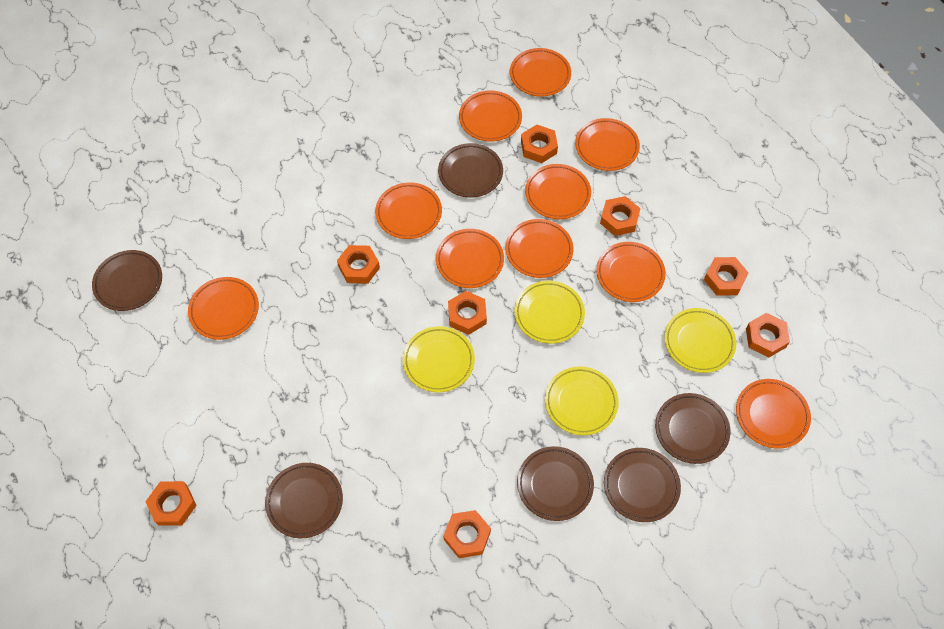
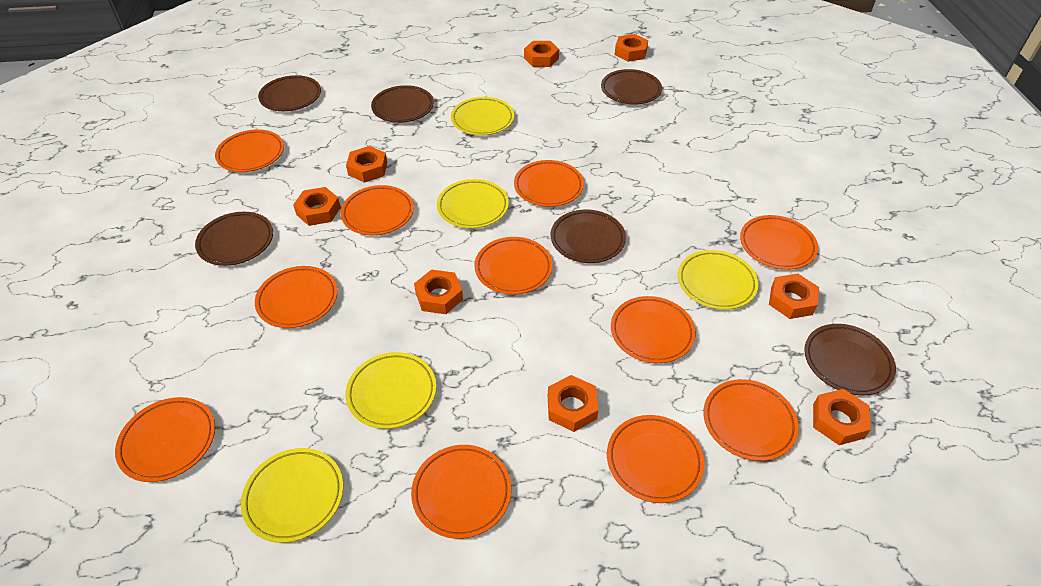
orange plate: [188,277,259,340] [375,182,442,239] [436,229,504,288] [459,90,522,142] [505,219,574,278] [510,48,571,97] [525,164,591,219] [575,118,640,171] [596,242,666,302] [736,379,811,449] = 10 -> [115,397,215,482] [215,129,284,172] [255,266,338,328] [340,185,414,236] [411,445,511,539] [474,237,552,295] [514,160,584,207] [607,415,704,503] [611,296,696,363] [703,379,799,461] [740,215,818,270] = 11
yellow plate: [403,326,475,392] [514,281,585,344] [545,366,619,435] [664,308,736,373] = 4 -> [241,448,343,543] [346,352,436,429] [437,179,509,228] [451,97,514,136] [678,250,759,310] = 5

